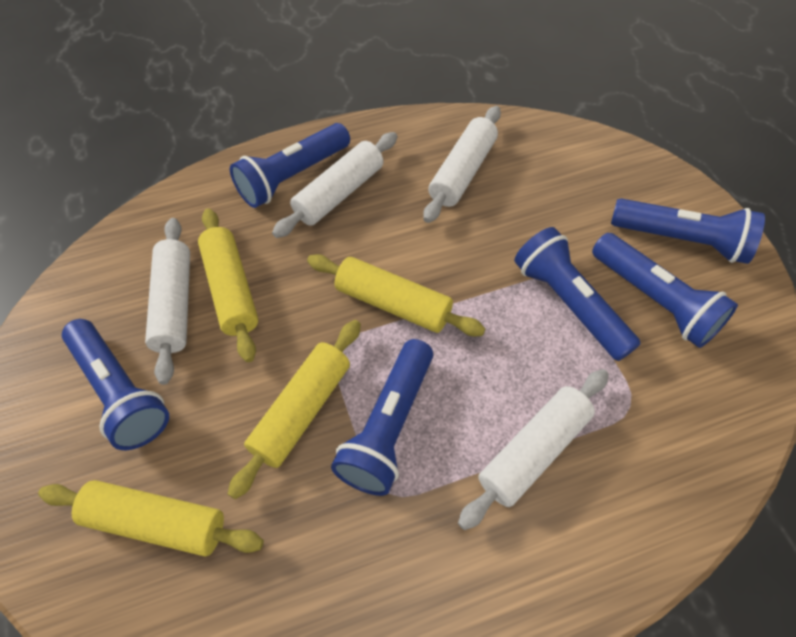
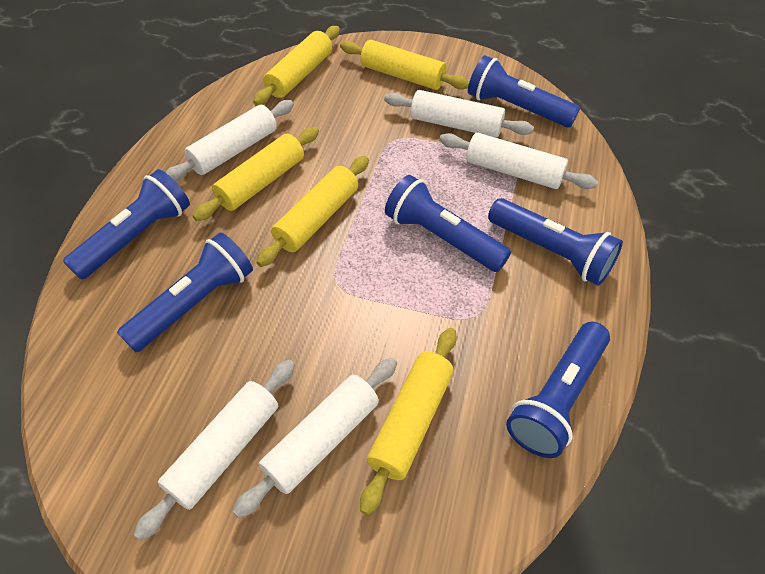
white rolling pin: [145,218,190,385] [272,132,397,238] [423,106,501,223] [458,369,609,530] = 4 -> [133,359,295,541] [165,100,294,182] [232,358,397,518] [384,90,534,137] [439,133,598,189] = 5
yellow rolling pin: [38,480,264,556] [198,208,258,362] [228,320,361,499] [307,254,485,336] = 4 -> [193,127,319,221] [253,26,340,106] [256,156,369,267] [340,40,469,90] [360,328,457,515] = 5

